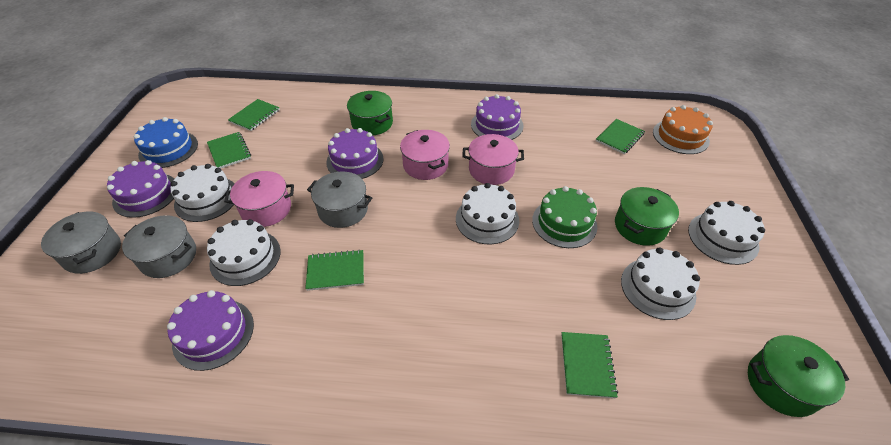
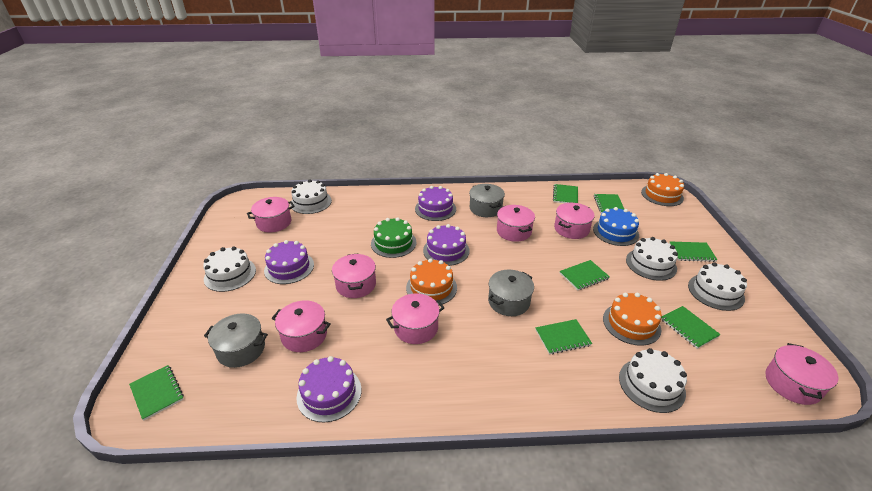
green notebook: [207,132,251,169] [228,99,280,131] [305,249,364,291] [561,332,618,398] [596,119,645,154] = 5 -> [129,365,184,420] [535,319,592,354] [553,184,578,203] [560,260,610,290] [594,194,624,213] [661,306,721,349] [669,242,717,262] = 7
green pot: [347,91,393,135] [615,187,679,246] [748,335,849,417] = 3 -> none = 0
orange cake: [653,105,713,154] = 1 -> [406,258,457,305] [603,293,662,346] [641,173,684,206] = 3
pink pot: [224,171,294,227] [400,130,450,180] [462,134,524,185] = 3 -> [247,197,295,232] [272,300,331,352] [332,253,376,298] [386,294,444,344] [497,205,535,242] [554,203,594,239] [765,343,838,405] = 7

